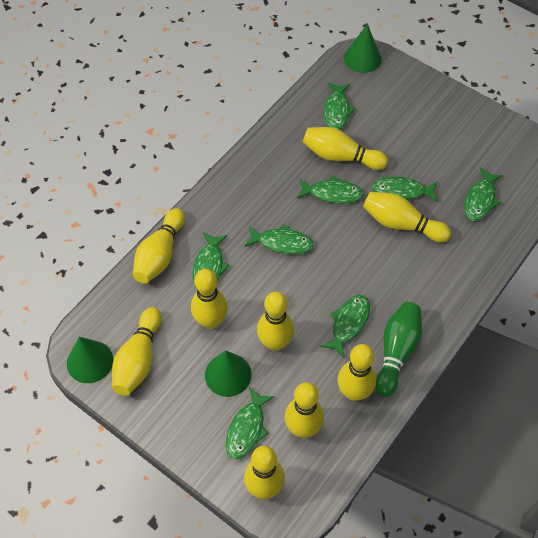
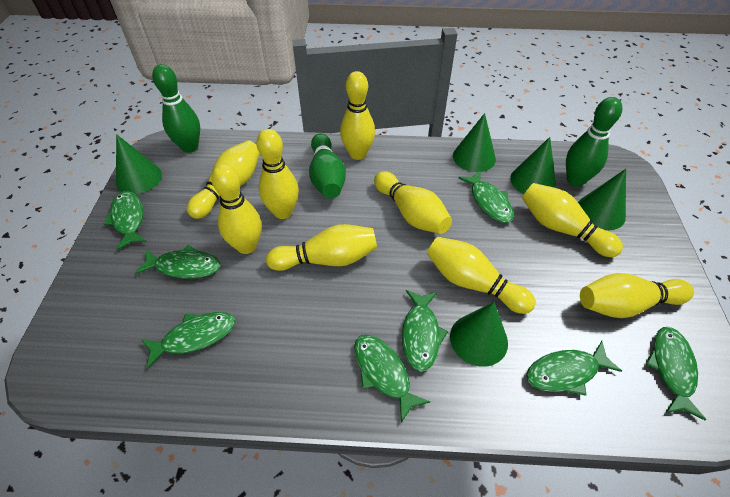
green bowling pin: [375,302,422,397] = 1 -> [152,64,200,153] [309,133,346,199] [566,97,622,186] = 3
green cone: [67,337,113,383] [205,351,252,397] [344,24,382,73] = 3 -> [116,134,162,194] [450,302,508,367] [453,113,496,172] [510,137,556,194] [578,169,626,230] = 5

